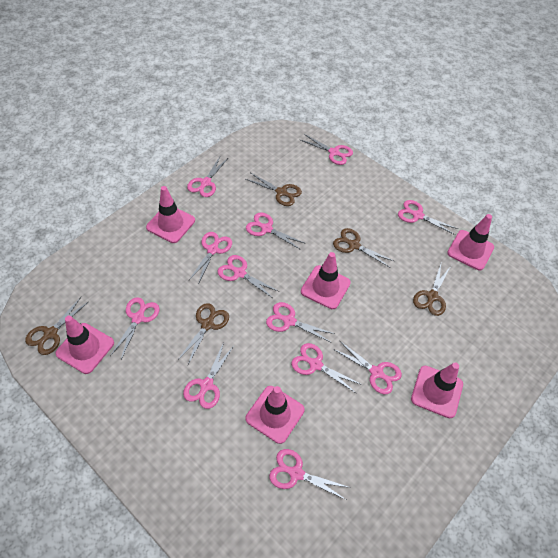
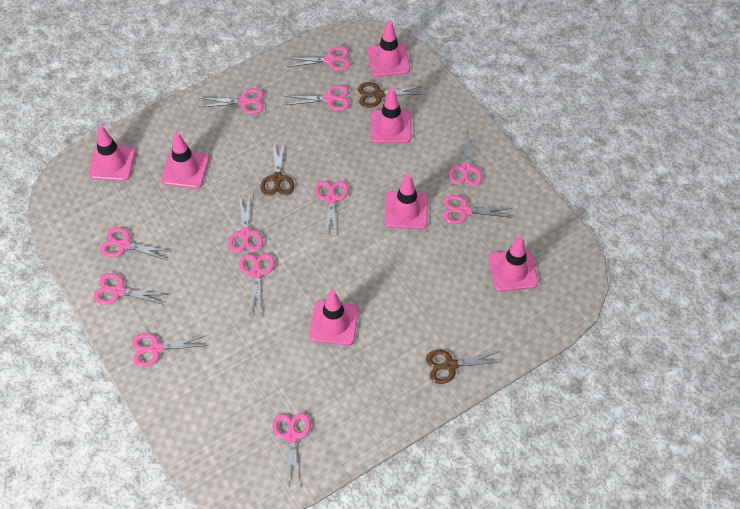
brown scissors: [25,297,88,355] [178,303,229,364] [246,173,302,206] [333,228,394,267] [413,264,451,316] = 5 -> [260,142,294,196] [357,82,422,108] [426,350,500,384] = 3
pink traffic cone: [55,316,114,374] [146,186,195,243] [246,386,305,444] [301,252,351,309] [411,362,463,418] [447,214,494,270] = 6 -> [88,125,136,181] [161,132,209,189] [309,290,359,346] [368,20,410,77] [371,88,411,143] [384,174,428,229] [489,236,538,292] = 7

